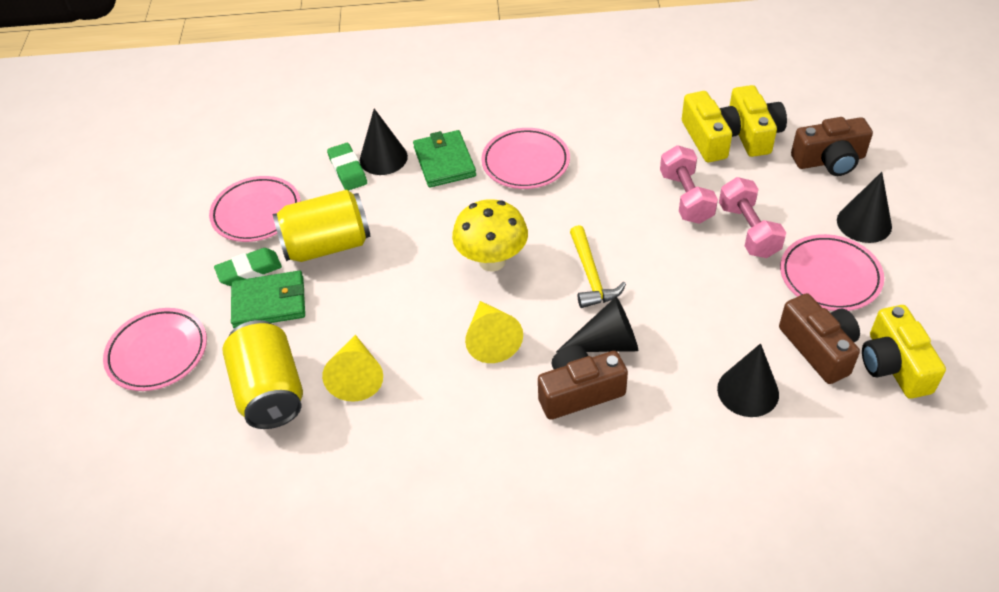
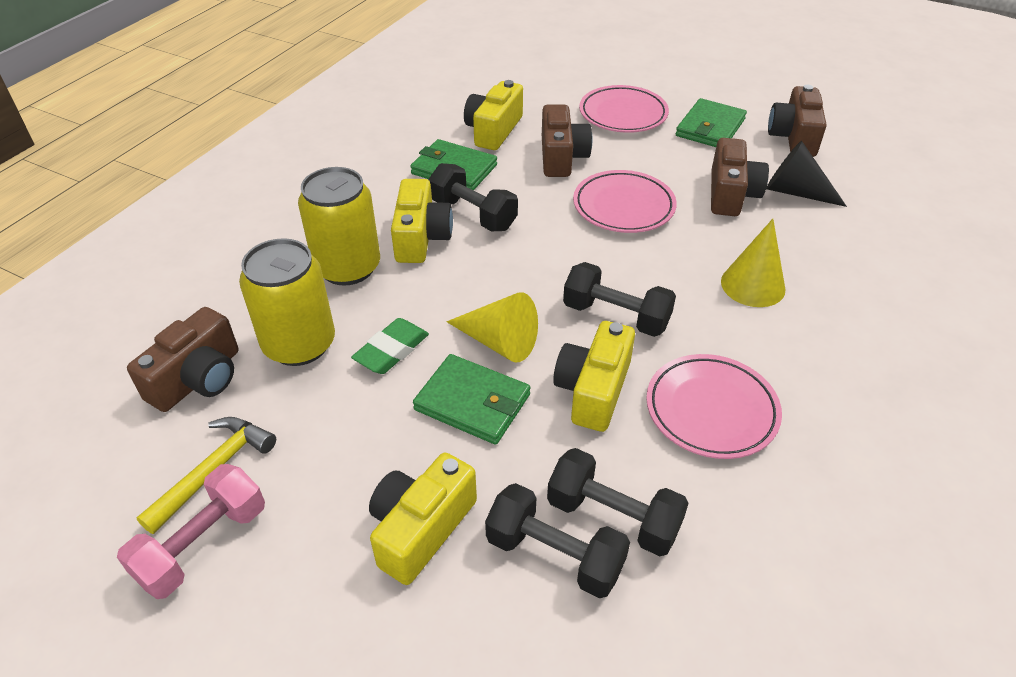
black cone: [360,109,408,175] [556,297,638,352] [717,343,779,417] [837,172,892,243] = 4 -> [766,141,847,207] = 1
black dumbbell: none = 0 -> [428,163,518,231] [485,483,630,598] [547,448,689,556] [563,262,676,337] = 4
brown camera: [538,345,628,420] [779,293,860,384] [791,117,873,176] = 3 -> [127,307,238,412] [542,105,593,177] [711,138,769,216] [768,85,826,157] = 4
green eraser: [214,248,282,286] [327,143,367,191] = 2 -> [351,318,429,374] = 1
green wallet: [231,271,305,329] [413,130,476,188] = 2 -> [410,139,497,191] [413,354,531,445] [676,98,747,147] = 3
pink dumbbell: [660,145,718,224] [719,177,786,258] = 2 -> [117,464,265,599] = 1
pink plate: [103,308,207,391] [209,176,301,242] [481,128,570,189] [780,234,884,311] = 4 -> [573,170,677,233] [579,85,669,133] [646,354,782,459] = 3
yellow camera: [682,91,741,162] [730,85,787,157] [862,305,946,399] = 3 -> [369,453,477,585] [391,179,453,263] [464,80,523,150] [553,321,635,432] = 4
yellow mushroom: [452,199,528,272] = 1 -> none = 0

